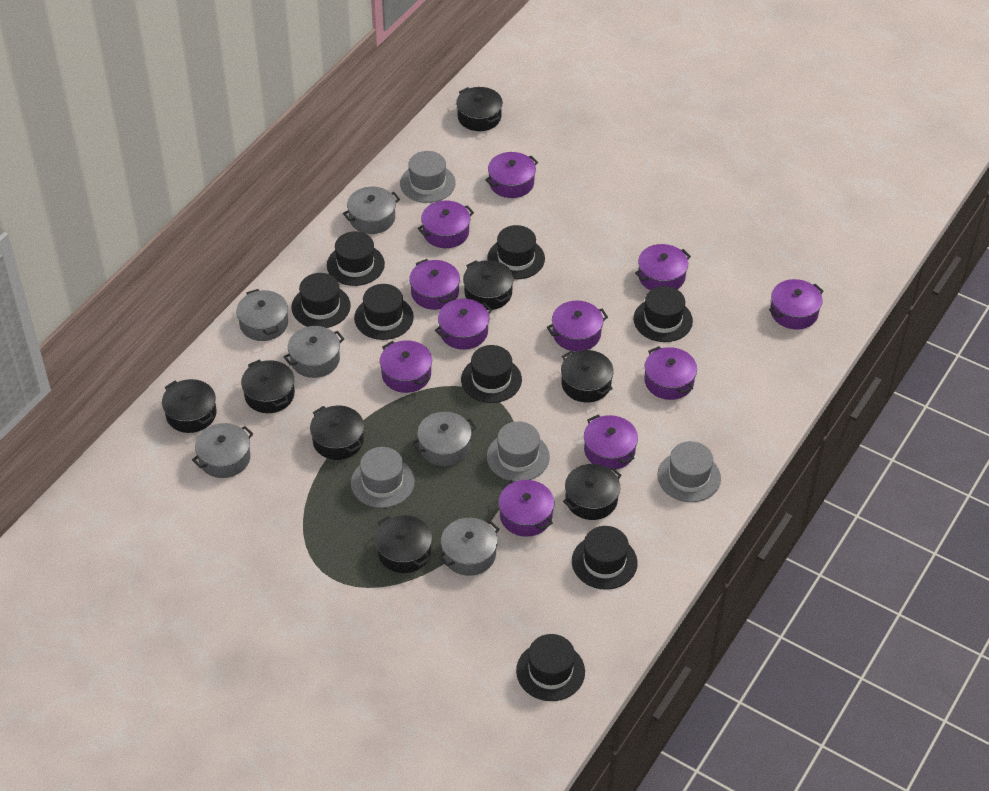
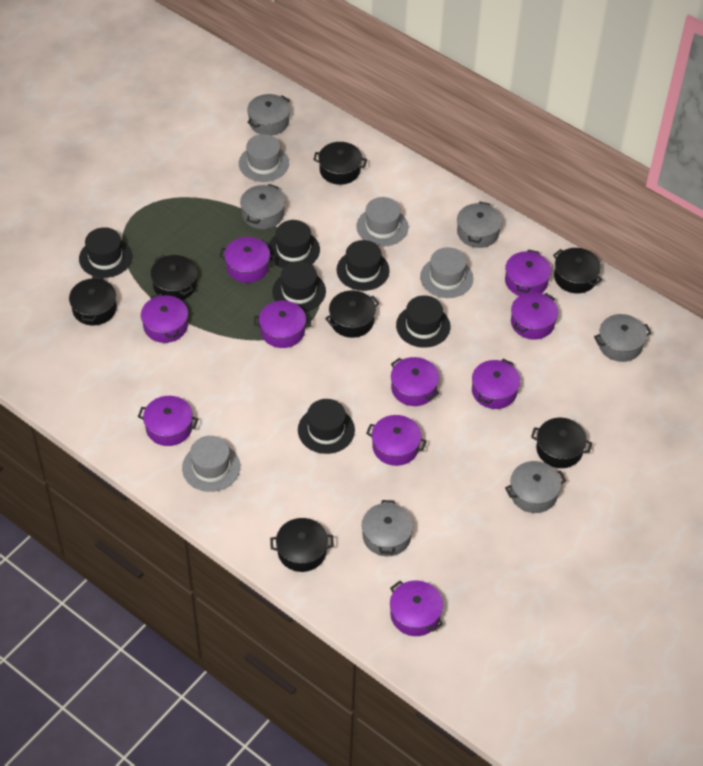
black hat: [291,273,351,328] [327,231,385,286] [354,284,414,340] [461,345,522,403] [487,225,545,280] [516,634,585,701] [572,526,638,590] [633,286,693,342] = 8 -> [79,227,132,278] [268,220,320,268] [272,261,326,312] [298,399,355,454] [337,240,390,291] [396,295,450,348] = 6
black pot: [162,379,217,433] [241,359,295,413] [310,406,364,460] [375,515,432,573] [456,87,503,131] [463,260,514,310] [561,350,614,403] [563,464,622,520] = 8 -> [69,276,117,325] [150,255,197,300] [270,518,334,572] [313,142,367,185] [325,290,379,338] [531,418,592,468] [553,248,602,294] = 7
purple pot: [380,340,432,393] [409,259,460,310] [418,200,474,248] [435,299,492,350] [485,152,538,198] [499,480,554,537] [547,301,608,351] [584,415,638,470] [635,244,691,290] [644,346,697,400] [769,279,824,330] = 11 -> [138,396,198,446] [141,294,188,343] [219,237,276,283] [254,301,311,348] [366,415,427,466] [390,581,443,636] [391,357,439,406] [472,359,520,409] [505,249,551,296] [511,292,558,339] = 10

